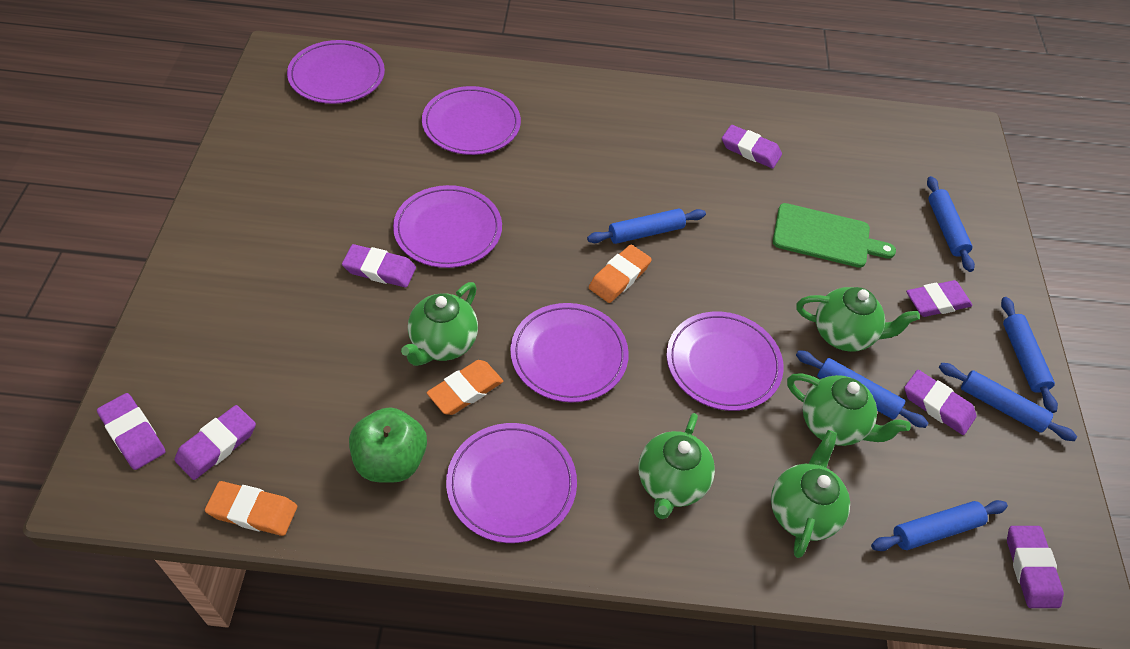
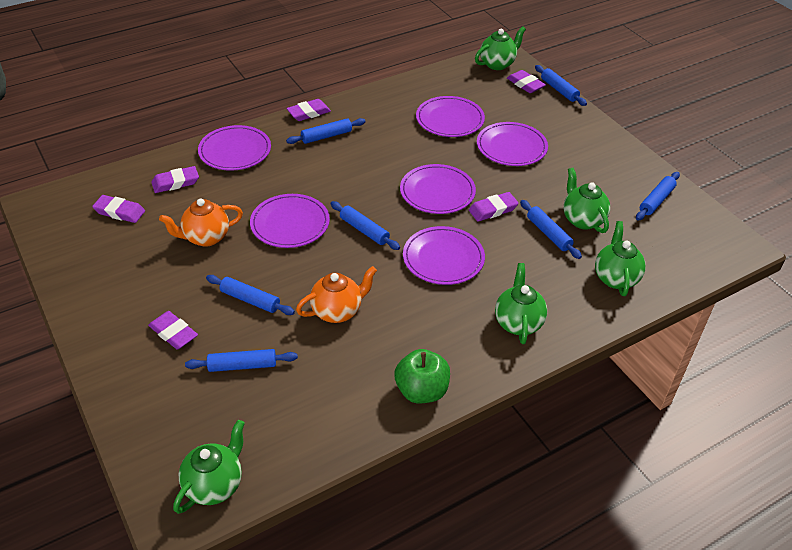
blue rolling pin: [587,209,706,244] [796,350,928,428] [871,500,1008,551] [927,176,975,272] [939,363,1077,441] [1001,297,1058,413] = 6 -> [185,349,298,372] [206,275,295,315] [286,118,366,144] [330,201,400,250] [520,200,582,259] [535,65,587,106] [636,172,680,221] = 7
green cutting board: [773,203,896,268] = 1 -> none = 0
orange eraser: [205,481,297,536] [427,360,503,415] [589,245,652,303] = 3 -> none = 0
orange teapot: none = 0 -> [159,198,243,247] [296,266,377,323] = 2
purple eraser: [97,393,166,470] [175,405,256,480] [342,244,416,287] [722,125,782,168] [904,370,976,435] [906,280,972,317] [1007,526,1064,608] = 7 -> [92,195,145,223] [148,311,198,349] [151,166,199,193] [287,99,331,121] [469,192,519,222] [507,70,546,93] = 6

